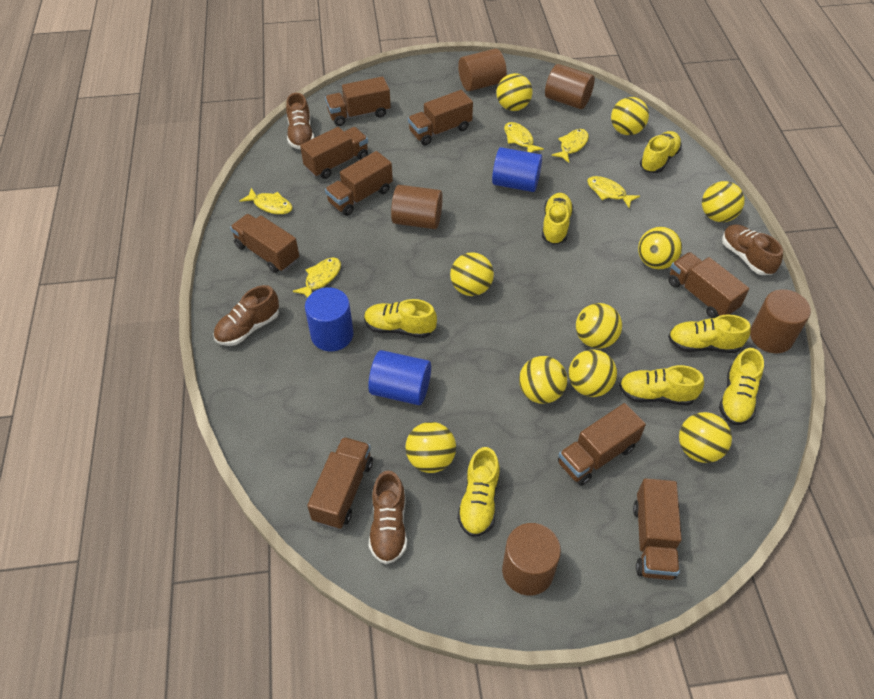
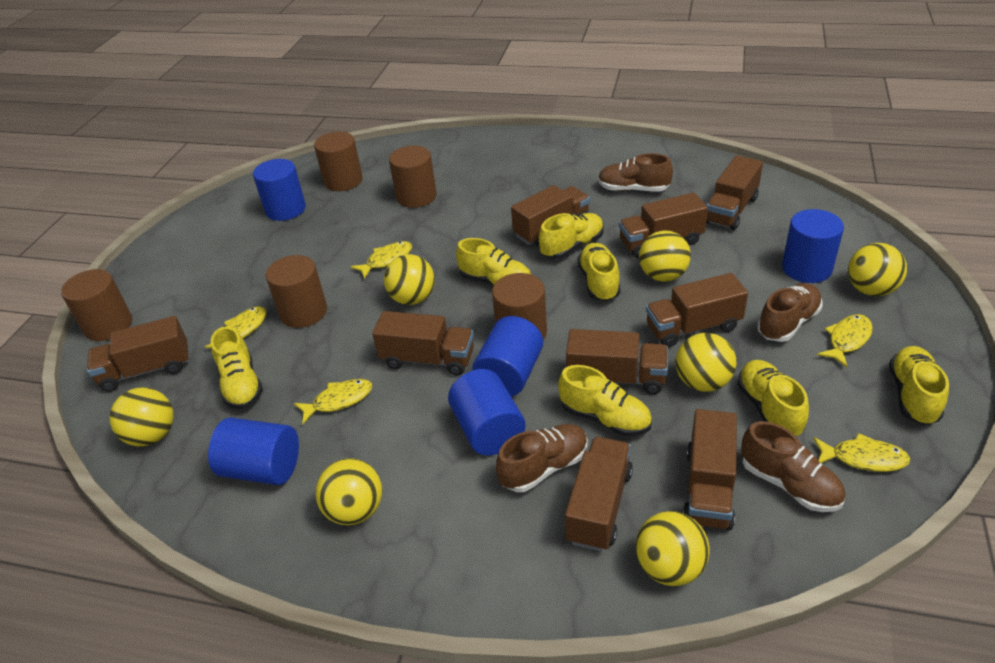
blue cylinder: [305,287,354,351] [368,350,431,405] [492,147,542,192] = 3 -> [208,417,299,485] [253,159,306,221] [448,369,526,456] [472,316,543,396] [782,209,844,283] = 5
yellow ball: [405,422,456,473] [450,252,494,296] [497,73,532,111] [519,356,567,404] [569,349,617,397] [576,303,622,349] [611,97,649,135] [638,227,682,269] [679,412,732,463] [702,181,745,222] = 10 -> [110,387,174,446] [315,458,382,525] [384,254,435,305] [636,511,710,586] [639,231,691,282] [676,333,737,392] [848,243,907,296] = 7

